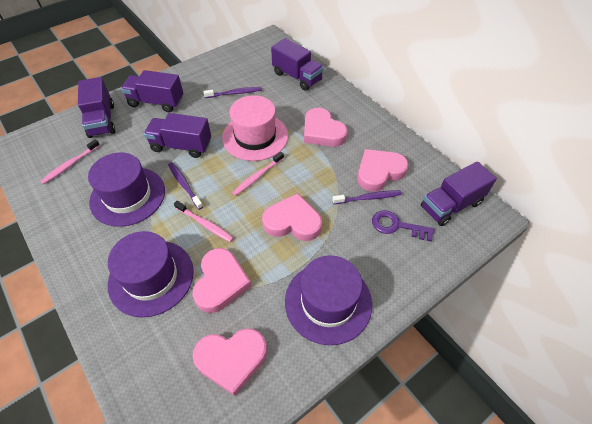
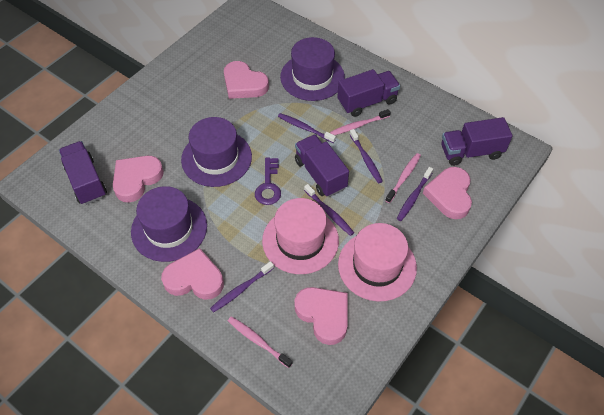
pink hat: [222,95,288,161] = 1 -> [262,198,339,274] [338,223,417,301] = 2
purple toothbrush: [168,162,203,210] [203,87,262,98] [332,190,402,204] = 3 -> [210,261,274,313] [278,113,336,143] [304,184,354,236] [350,129,383,183] [396,167,433,221] = 5
purple truck: [78,77,115,138] [121,70,183,112] [144,113,211,158] [271,38,324,90] [421,161,497,226] = 5 -> [59,141,107,205] [295,135,349,197] [337,69,400,117] [441,117,513,166] = 4

